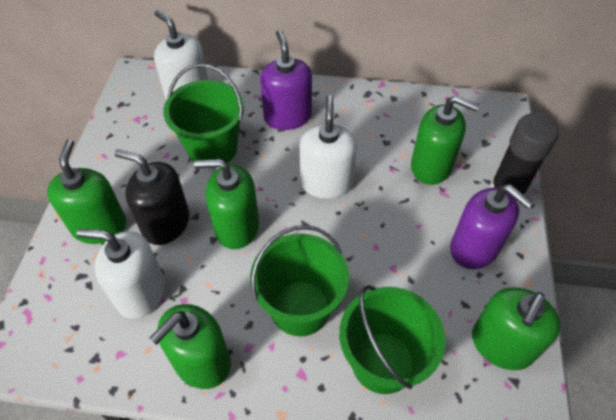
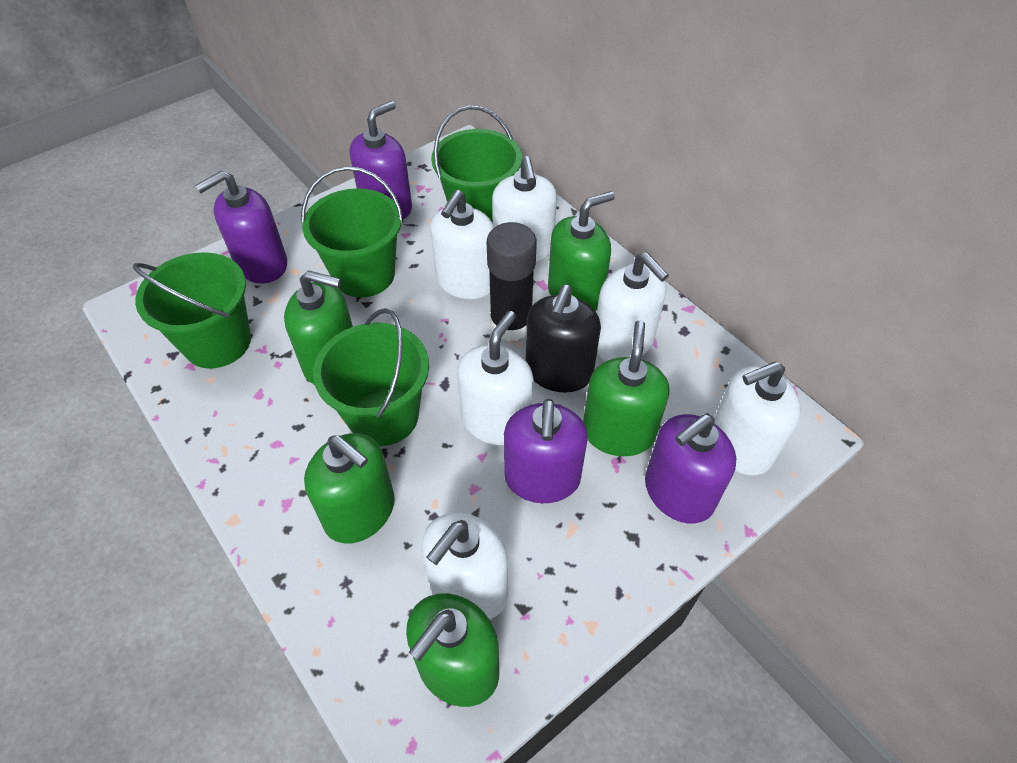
green bucket: [163,64,244,168] [250,225,349,336] [339,285,446,394] = 3 -> [133,252,251,369] [301,166,404,298] [313,308,429,446] [431,106,522,223] = 4
purple soap dispenser: [260,30,312,130] [450,184,534,269] = 2 -> [195,171,287,283] [350,101,412,219] [504,399,588,503] [645,414,737,523] = 4
white soap dispenser: [77,229,165,319] [154,10,208,100] [299,95,357,199] = 3 -> [422,513,508,620] [430,190,494,299] [457,311,534,445] [492,156,557,262] [597,252,669,361] [714,361,801,475] = 6

